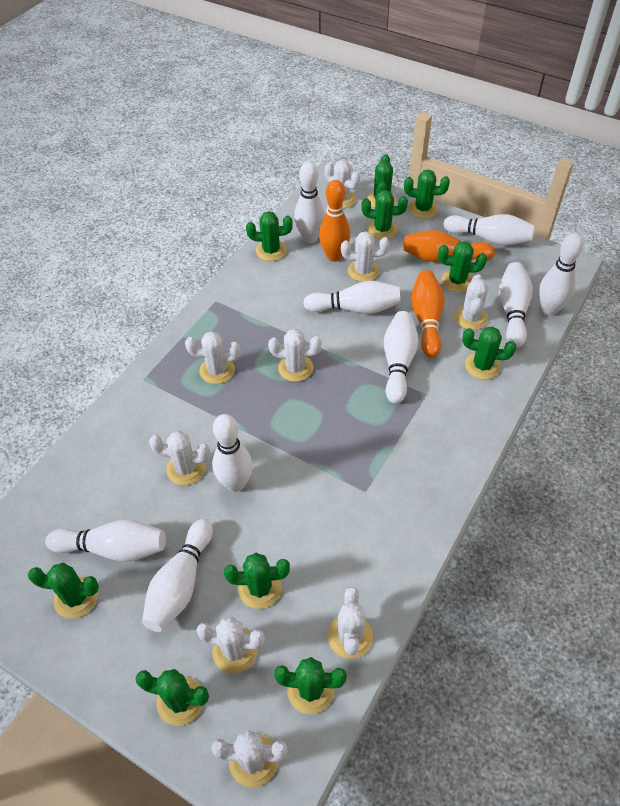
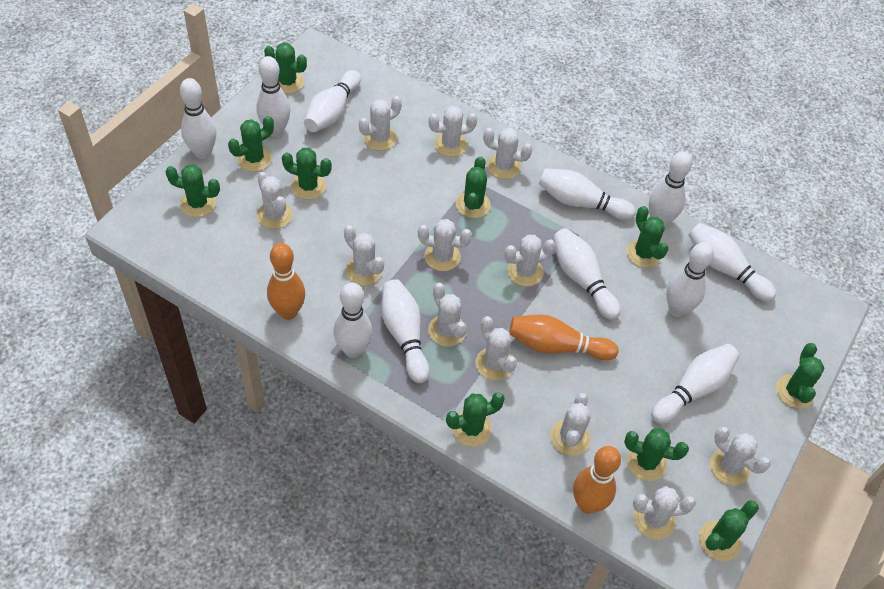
white bowling pin: [45,519,166,562] [142,519,213,632] [212,414,253,492] [294,162,325,243] [303,281,401,314] [384,311,419,404] [443,214,535,246] [499,262,533,348] [539,233,583,316] = 9 -> [180,78,216,159] [256,56,290,137] [304,70,361,132] [333,283,372,358] [382,279,430,383] [539,168,636,220] [553,228,621,320] [649,151,692,227] [651,344,739,424] [666,242,714,317] [688,223,776,302] = 11
white cactus: [149,431,210,485] [185,331,240,384] [196,617,265,673] [211,730,288,788] [268,329,321,382] [325,160,360,208] [328,587,373,659] [341,231,389,282] [454,274,489,330] = 9 -> [257,172,293,229] [344,225,384,286] [359,96,402,151] [418,219,472,271] [428,106,477,157] [428,283,467,347] [475,316,517,381] [483,128,533,179] [504,234,556,287] [550,393,591,456] [633,486,696,540] [710,427,771,486] = 12

